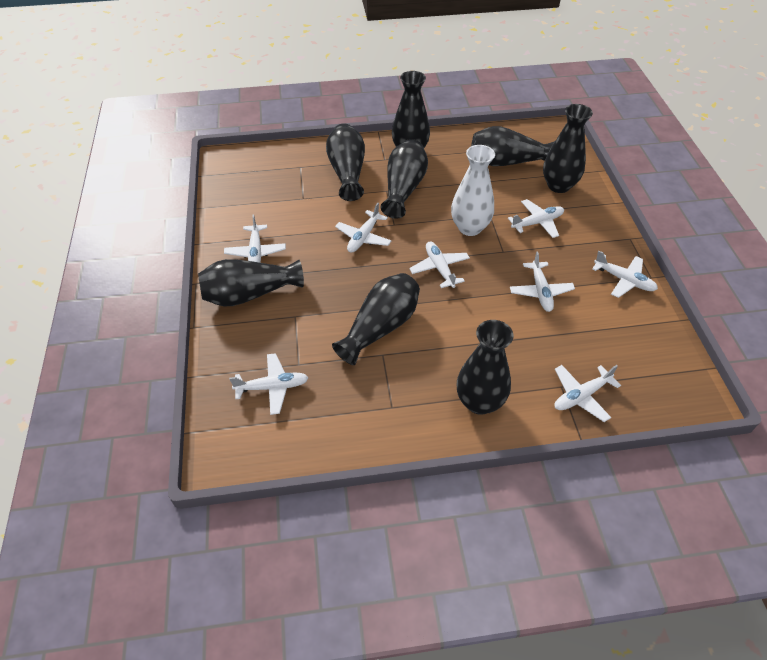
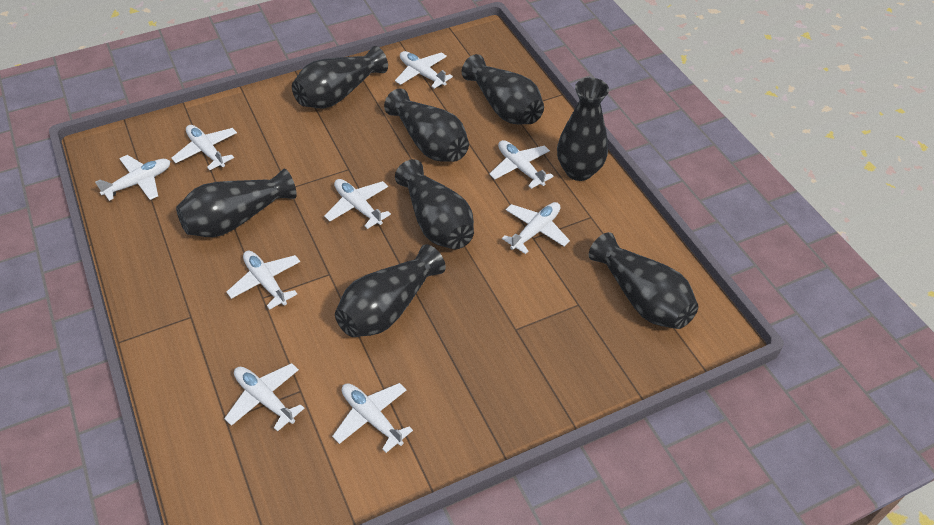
white plane: [224,215,286,263] [229,353,308,415] [335,203,392,253] [409,241,470,288] [508,199,564,238] [510,251,575,312] [554,365,621,422] [592,251,658,298] = 8 -> [95,155,170,201] [171,125,237,170] [224,363,304,432] [227,251,300,310] [324,179,391,229] [332,383,413,453] [395,51,453,89] [489,140,554,189] [502,202,570,254] = 9
white vase: [451,145,495,236] = 1 -> none = 0

